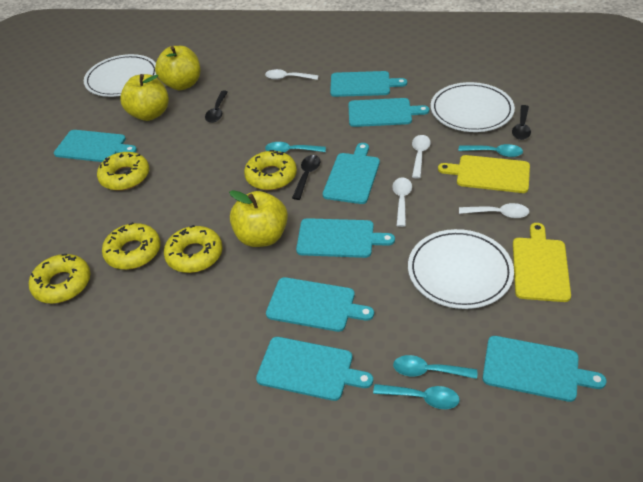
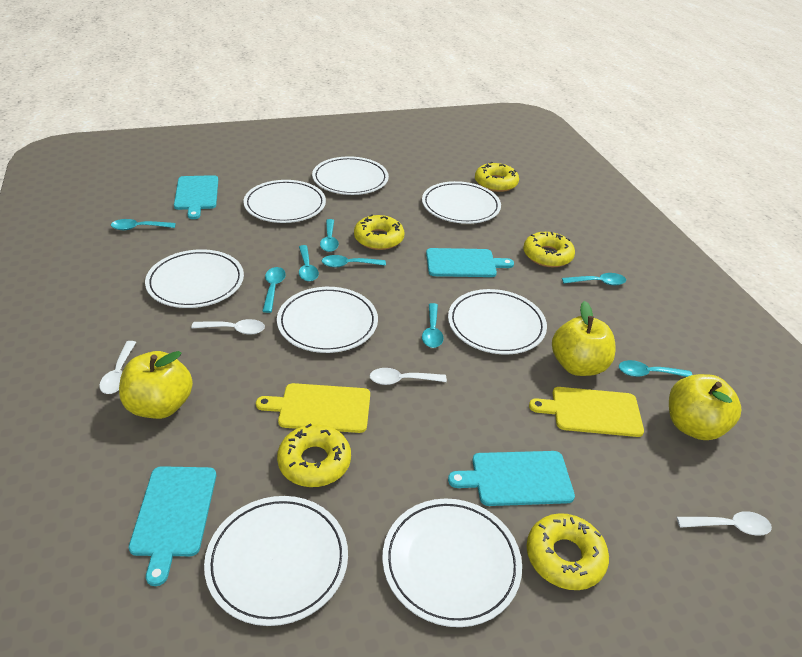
black spoon: [205,91,228,123] [292,155,320,200] [512,105,531,140] = 3 -> none = 0
turquoise cutting board: [54,130,137,162] [256,337,373,401] [266,277,374,332] [296,218,395,258] [323,143,380,204] [330,71,407,97] [348,98,429,127] [483,336,607,402] = 8 -> [129,466,216,586] [174,175,218,219] [426,248,514,277] [448,451,575,506] = 4
turquoise spoon: [265,142,326,153] [373,384,460,409] [393,355,477,379] [459,144,523,157] = 4 -> [111,219,176,230] [262,267,286,313] [299,245,319,281] [320,219,339,252] [322,255,386,267] [422,303,444,348] [562,273,626,285] [619,360,692,377] = 8
white plate: [84,54,156,97] [408,229,514,309] [431,82,515,132] = 3 -> [145,249,244,308] [204,496,348,626] [244,180,326,223] [277,287,378,353] [312,156,389,195] [382,499,522,627] [422,181,501,224] [448,289,547,354] = 8

